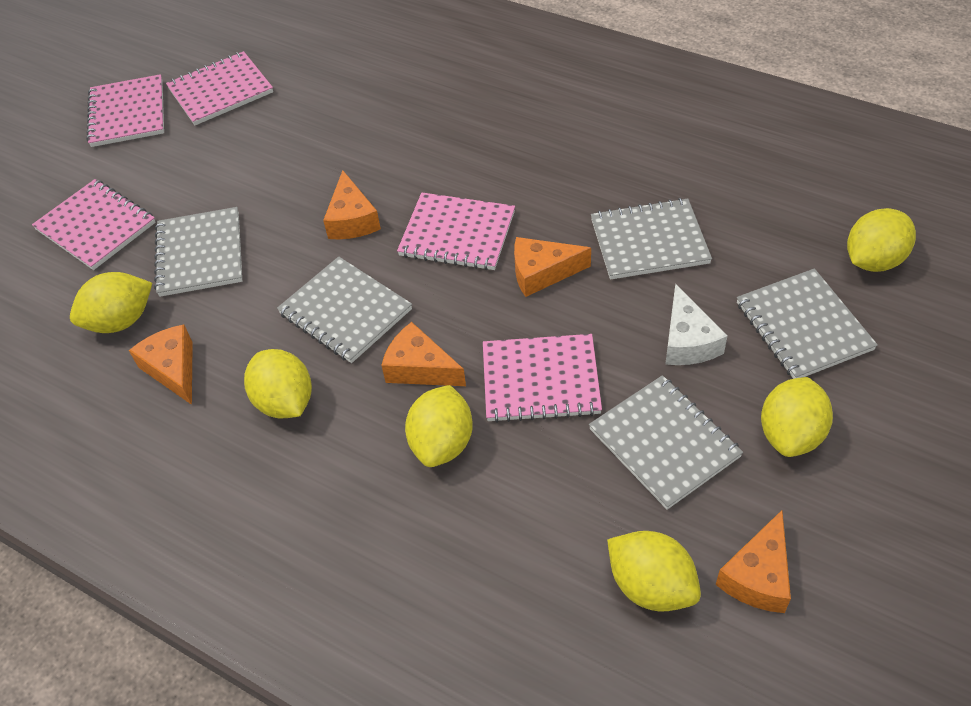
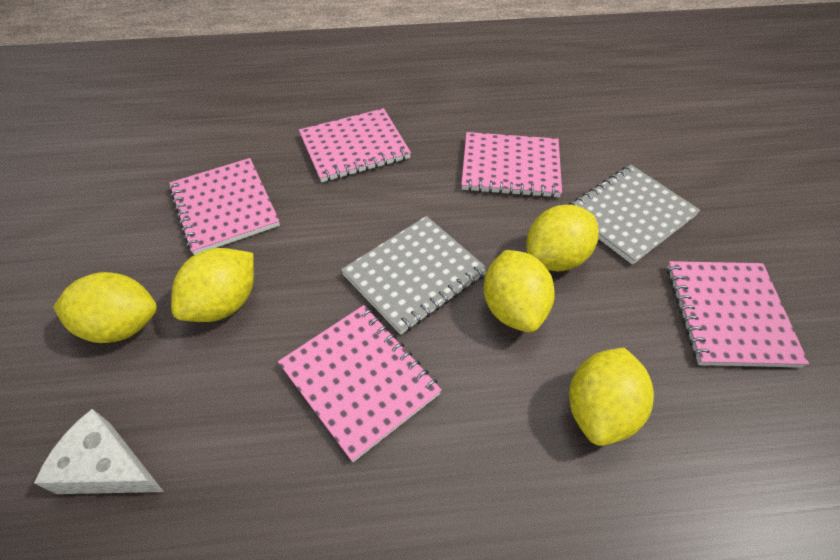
grey notebook: [154,207,242,297] [277,256,412,363] [589,375,743,510] [591,198,712,280] [737,268,878,379] = 5 -> [341,216,488,335] [568,165,700,265] = 2
orange cheese: [129,324,193,405] [323,170,381,239] [381,322,466,386] [514,237,591,297] [715,510,791,613] = 5 -> none = 0
yellow lemon: [70,272,152,333] [244,349,312,418] [405,385,473,467] [607,531,701,612] [761,377,833,457] [847,208,916,272] = 6 -> [53,272,157,343] [171,248,254,322] [484,250,555,332] [526,205,599,271] [569,348,654,446] = 5

